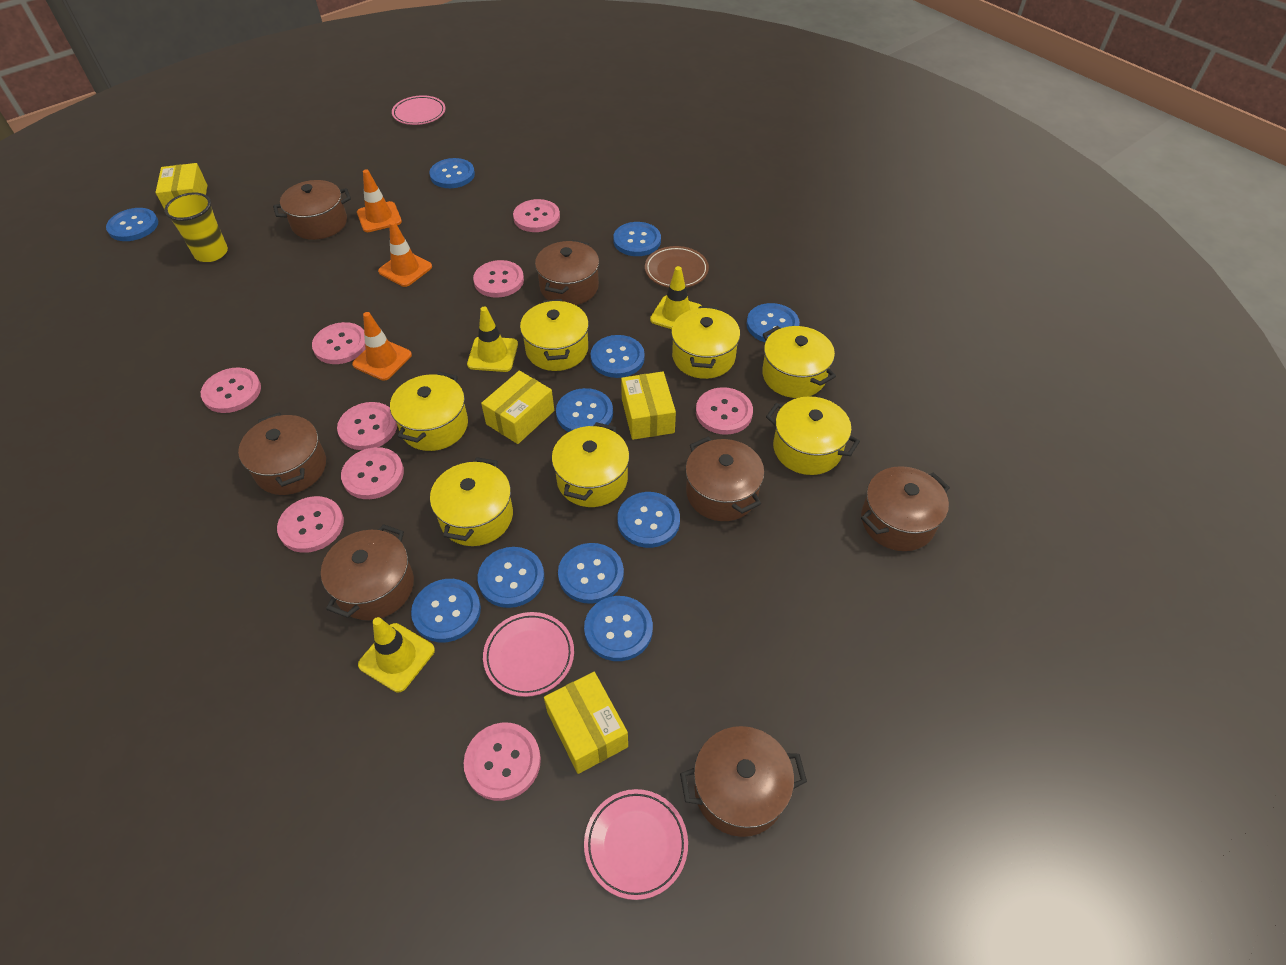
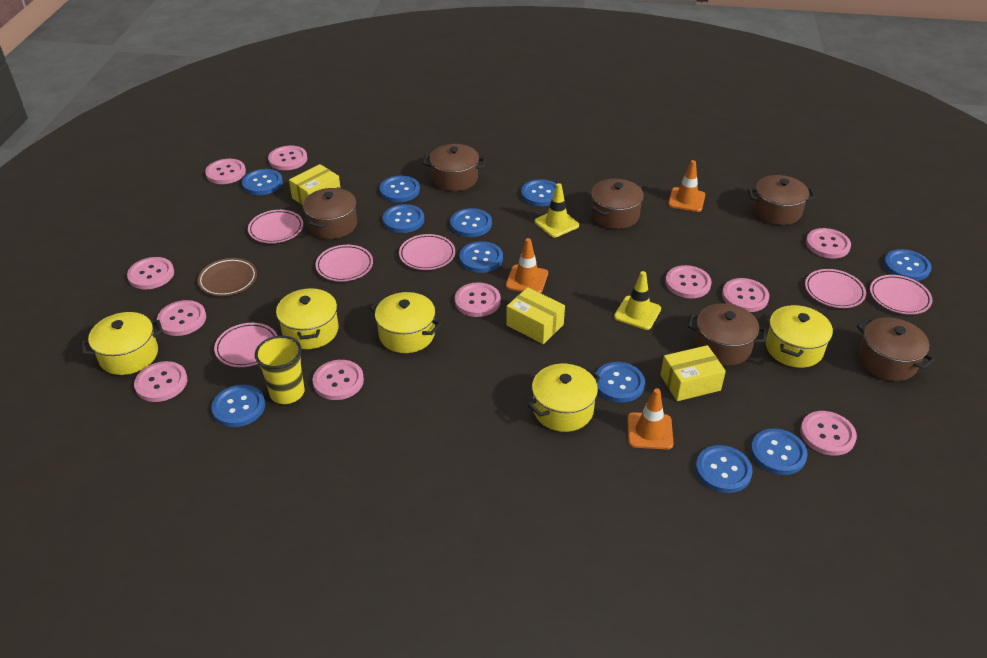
brown pot: [238,413,326,495] [273,180,351,240] [321,524,414,620] [535,240,599,305] [680,726,807,837] [685,437,764,521] [861,466,950,551] = 7 -> [303,187,357,239] [423,144,486,191] [591,179,644,229] [688,303,767,366] [748,175,816,225] [857,318,935,381] = 6
pink button: [201,367,261,413] [277,496,344,553] [312,322,366,364] [337,402,397,450] [341,447,404,499] [464,723,541,801] [473,260,524,298] [513,199,560,232] [696,387,753,435] = 9 -> [127,257,174,290] [134,361,188,402] [157,300,206,336] [205,159,246,184] [268,146,307,170] [313,360,364,400] [455,282,501,317] [665,265,711,298] [722,278,769,312] [800,411,857,456] [806,228,851,258] = 11
pink plate: [392,95,445,125] [483,612,574,697] [584,789,688,900] = 3 -> [214,323,278,367] [248,210,303,243] [315,245,373,282] [399,234,455,270] [805,269,866,308] [870,275,932,315] = 6
yellow box: [156,163,207,209] [481,371,554,444] [544,672,628,774] [621,372,676,440] = 4 -> [289,164,340,205] [506,287,565,344] [660,345,726,401] = 3
yellow pot: [390,372,468,451] [430,457,513,546] [520,299,589,371] [552,422,629,507] [671,306,740,379] [762,326,836,398] [766,396,860,475] = 7 -> [81,312,163,375] [276,287,339,349] [370,292,442,353] [527,364,601,432] [766,304,833,368] = 5
yellow traffic cone: [358,617,435,692] [467,307,518,372] [650,266,702,329] = 3 -> [535,183,579,238] [614,271,661,330] = 2

